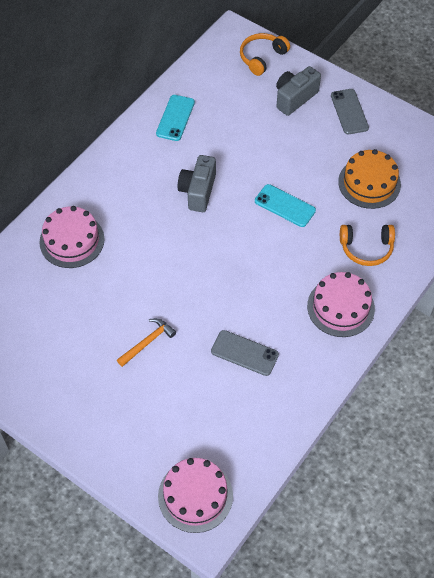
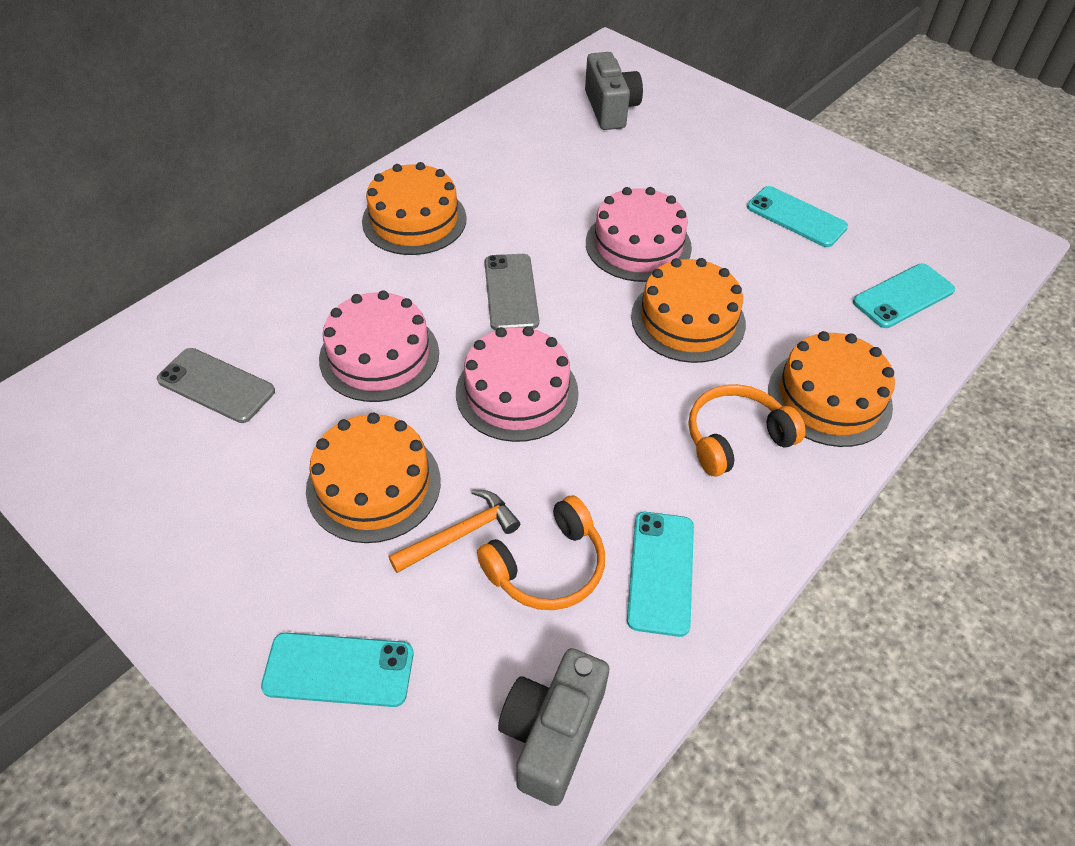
orange cake: [338,149,401,209] = 1 -> [306,413,441,543] [362,162,467,255] [631,258,746,363] [768,331,895,447] = 4
turquoise phone: [156,95,195,141] [255,184,316,227] = 2 -> [261,633,413,707] [627,512,694,637] [747,186,848,247] [853,264,955,328] = 4

